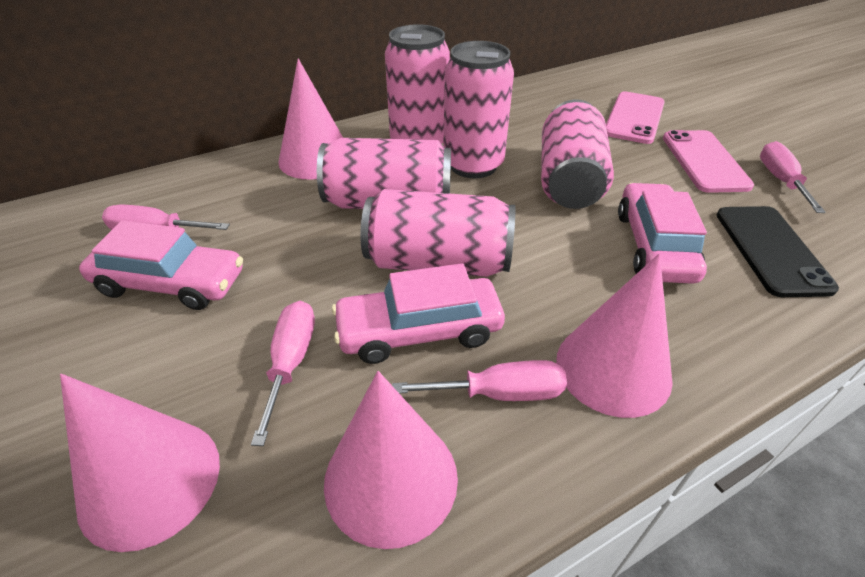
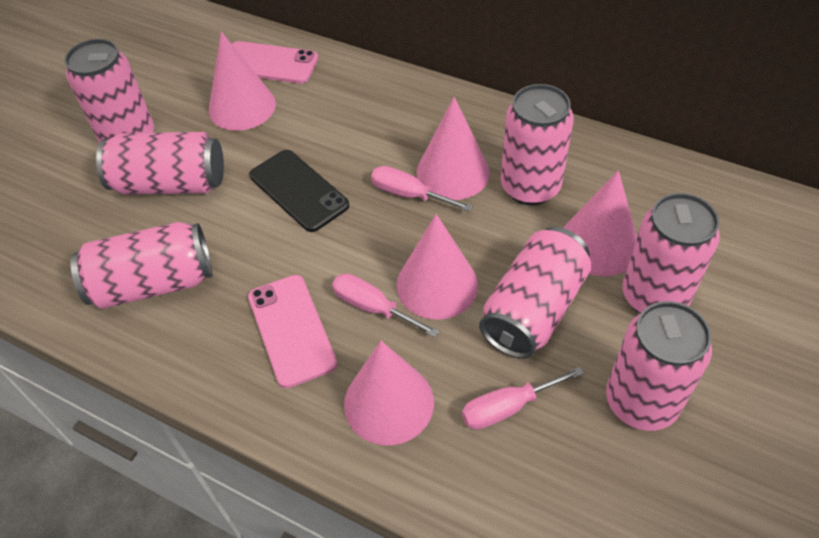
pink can: [317,138,451,209] [360,189,515,277] [385,24,450,144] [443,41,514,178] [541,99,614,209] = 5 -> [64,39,154,143] [71,222,212,309] [96,132,224,195] [479,227,591,359] [501,84,574,205] [606,301,712,431] [622,193,720,313] = 7
pink car: [79,220,243,310] [332,263,505,364] [618,183,707,284] = 3 -> none = 0
pink cone: [60,374,220,552] [278,59,343,180] [324,371,458,549] [556,254,673,418] = 4 -> [209,31,276,131] [344,341,434,445] [396,214,478,320] [417,97,490,200] [564,170,637,276] = 5
pink screwdriver: [102,205,230,230] [251,301,315,446] [392,360,567,401] [760,141,826,213] = 4 -> [332,273,439,337] [371,166,473,212] [462,366,584,430] = 3

